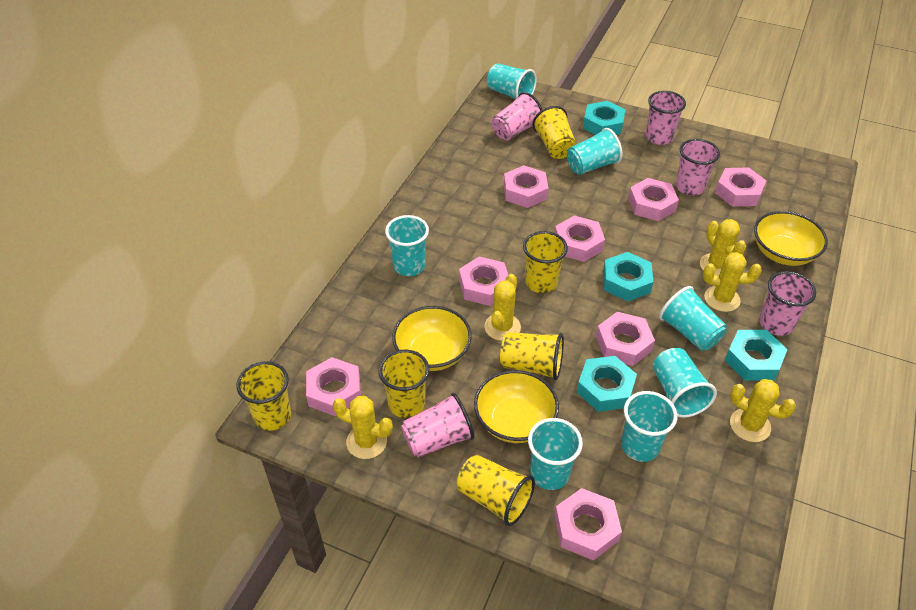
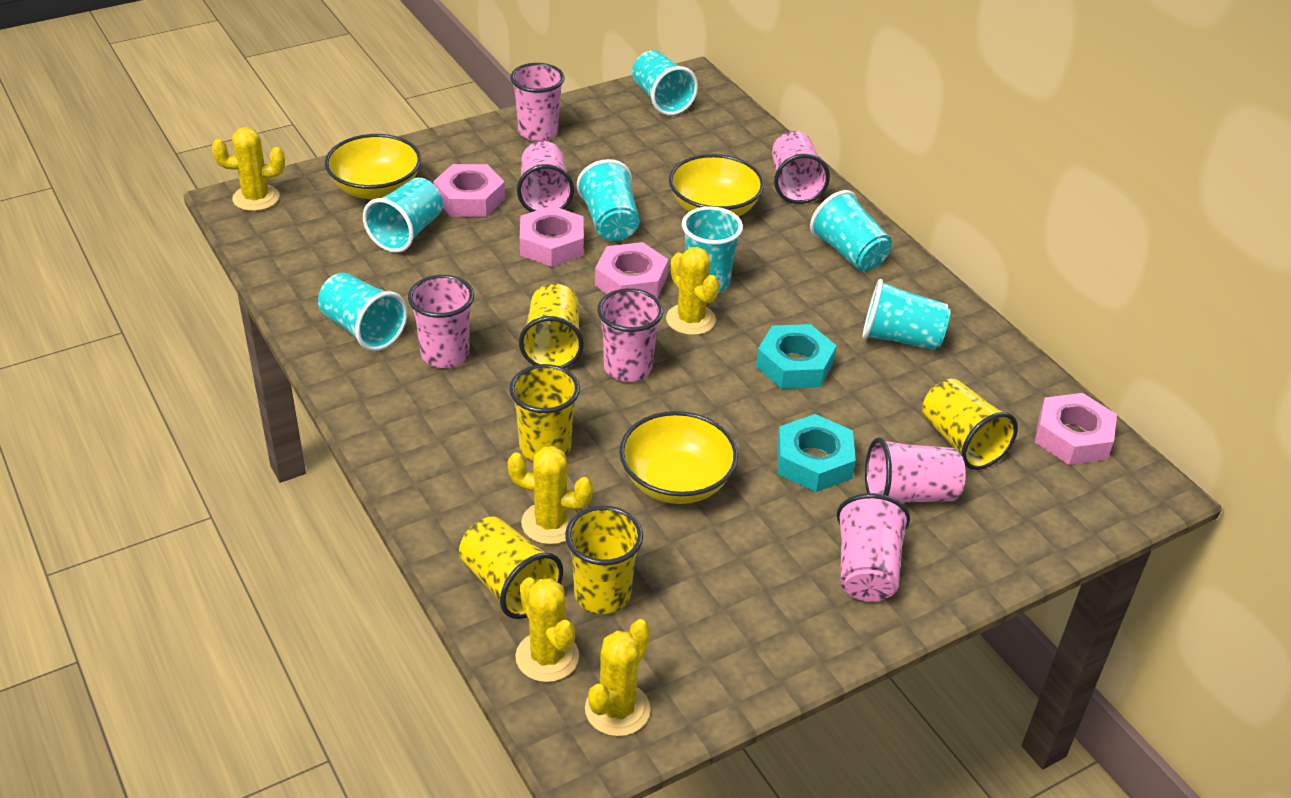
pink cup: [401,393,474,458] [492,92,542,140] [646,91,686,145] [676,139,720,196] [759,271,816,336] = 5 -> [408,275,474,368] [510,63,565,142] [517,141,574,212] [597,288,663,382] [772,131,830,204] [837,493,910,602] [865,437,966,503] = 7
pink nut: [306,357,361,416] [459,257,508,306] [504,165,549,208] [554,488,622,560] [555,216,605,262] [596,312,655,366] [628,178,679,221] [715,168,766,207] = 8 -> [433,164,505,217] [520,206,584,267] [595,242,668,298] [1035,393,1117,465] = 4
turquoise nut: [577,356,637,412] [583,101,625,135] [603,252,653,301] [725,330,788,381] = 4 -> [756,324,837,389] [777,414,856,492] = 2
yellow cup: [236,361,291,431] [379,350,430,418] [457,455,535,526] [500,332,564,380] [523,231,568,293] [533,106,576,159] = 6 -> [459,516,563,619] [509,364,580,461] [519,284,584,368] [565,506,643,614] [922,379,1018,470] = 5

